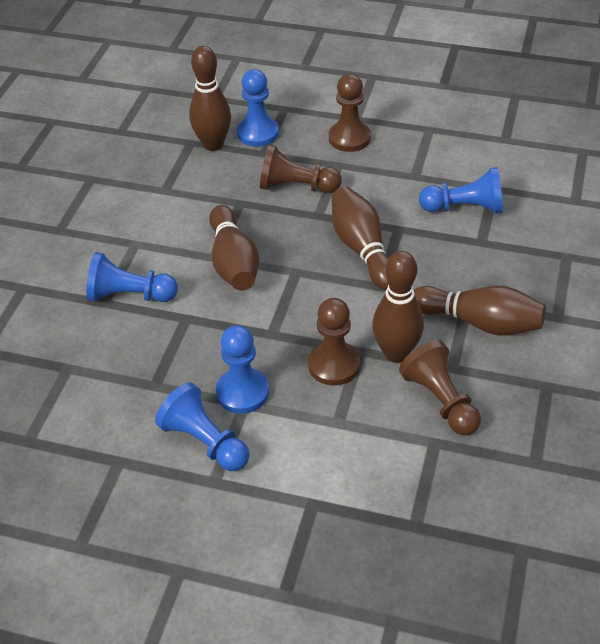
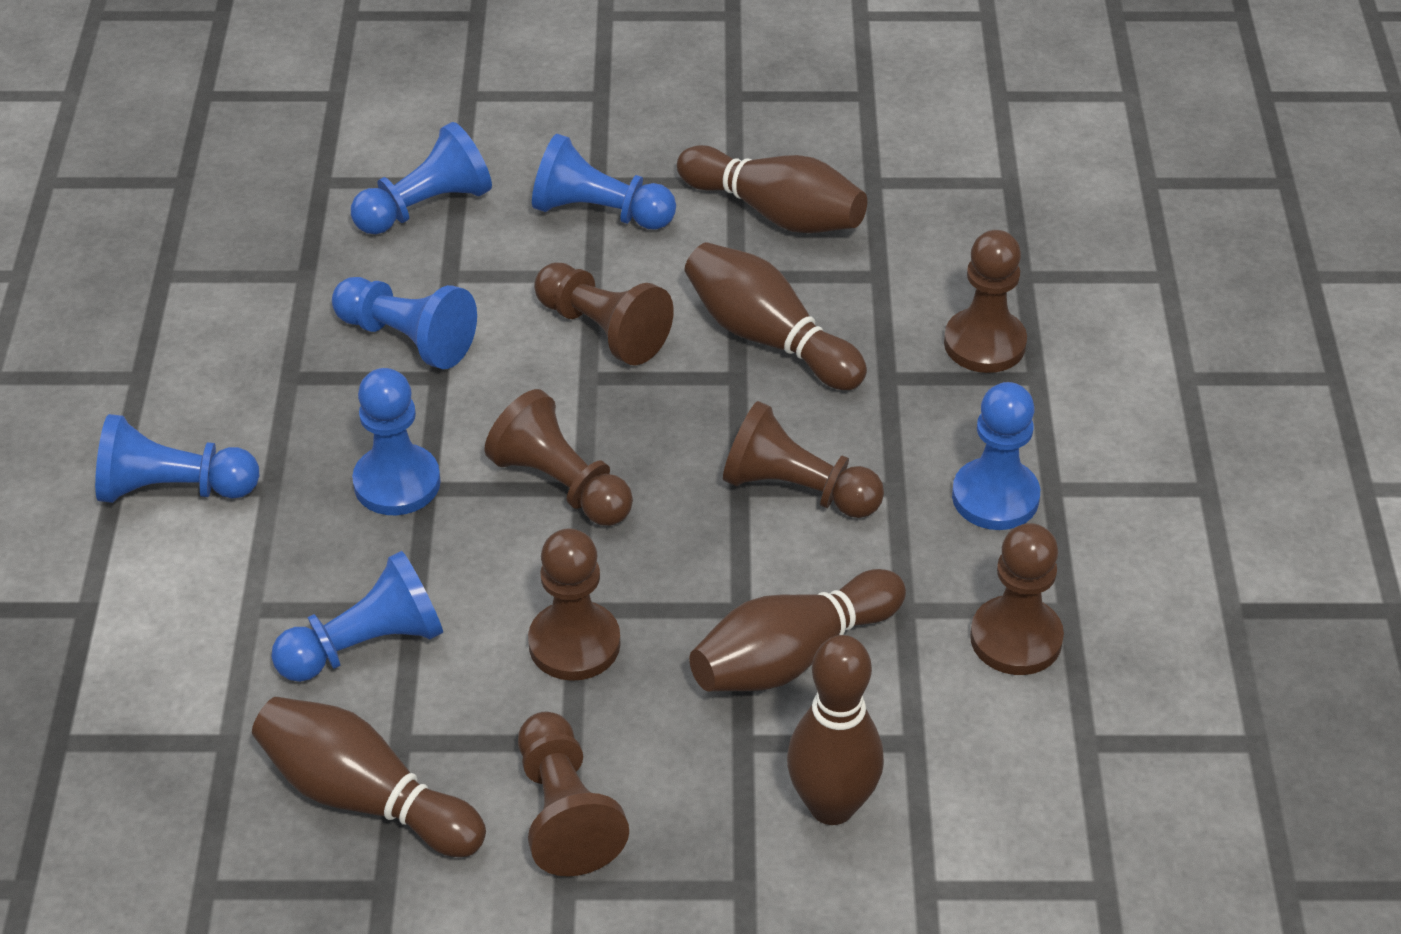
blue pawn: [86,252,178,302] [155,382,250,471] [216,325,269,414] [237,69,279,147] [419,167,503,214] = 5 -> [95,414,259,503] [271,551,443,682] [332,277,477,369] [351,122,492,234] [352,368,441,515] [532,134,676,230] [952,382,1040,530] = 7
brown pawn: [260,145,342,193] [308,298,360,386] [329,74,371,152] [399,340,481,436] = 4 -> [484,389,633,526] [518,712,629,877] [528,528,621,681] [534,262,674,365] [723,401,884,518] [944,230,1027,373] [970,523,1064,675] = 7

